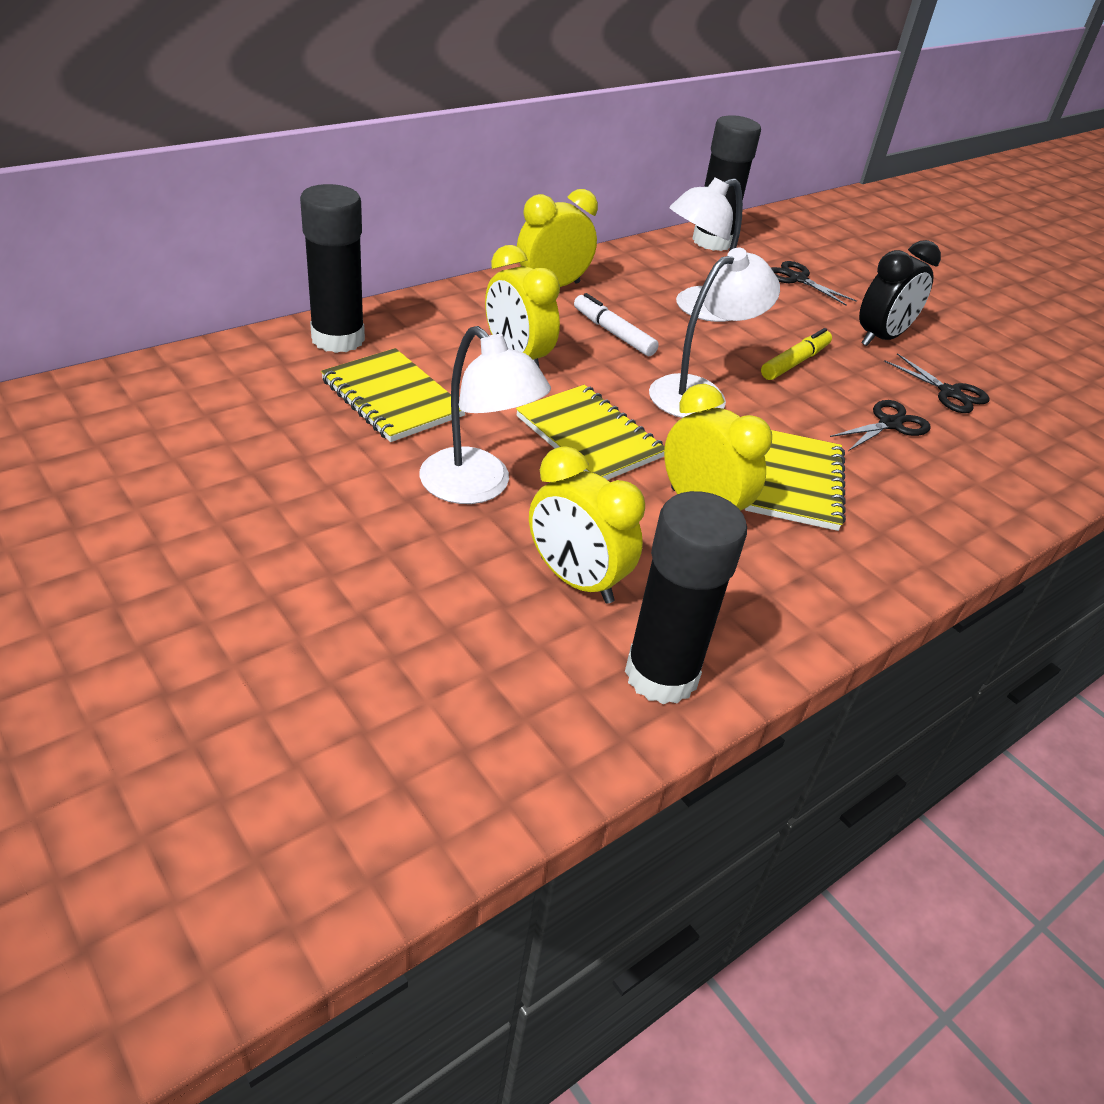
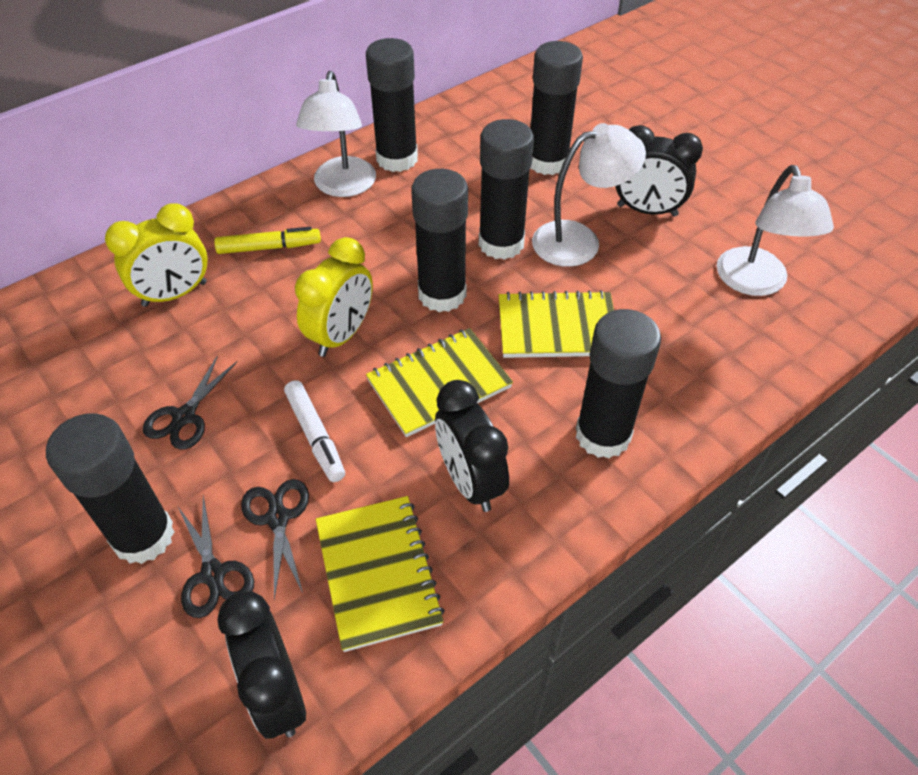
black clock: [859,240,941,346] = 1 -> [217,591,306,739] [435,380,509,512] [615,125,703,217] = 3
black glue stick: [300,184,365,353] [625,491,747,704] [692,115,761,251] = 3 -> [46,413,174,564] [366,38,418,172] [411,169,468,312] [479,119,534,260] [530,41,583,175] [576,309,661,459] = 6
yellow clock: [485,245,560,369] [517,189,598,287] [529,446,645,604] [664,384,772,511] = 4 -> [105,204,208,307] [295,237,373,357] = 2

